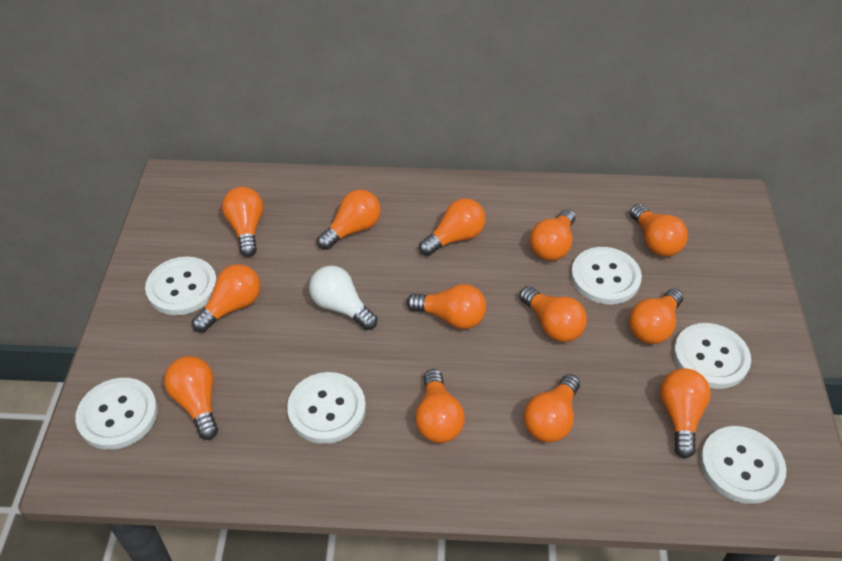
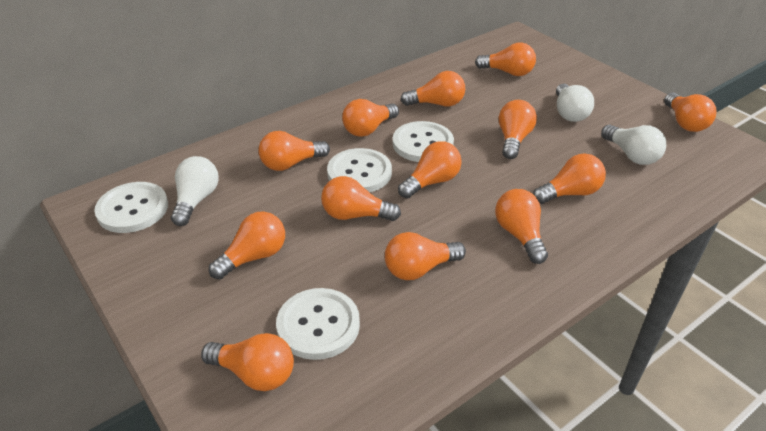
white button: [75,378,158,450] [145,257,217,315] [287,372,366,444] [571,247,642,304] [673,323,751,389] [700,426,786,504] = 6 -> [94,182,168,233] [276,288,360,360] [327,148,392,192] [393,121,454,162] = 4
white light bulb: [309,265,377,330] = 1 -> [171,156,219,226] [556,84,594,122] [601,125,666,165] = 3

